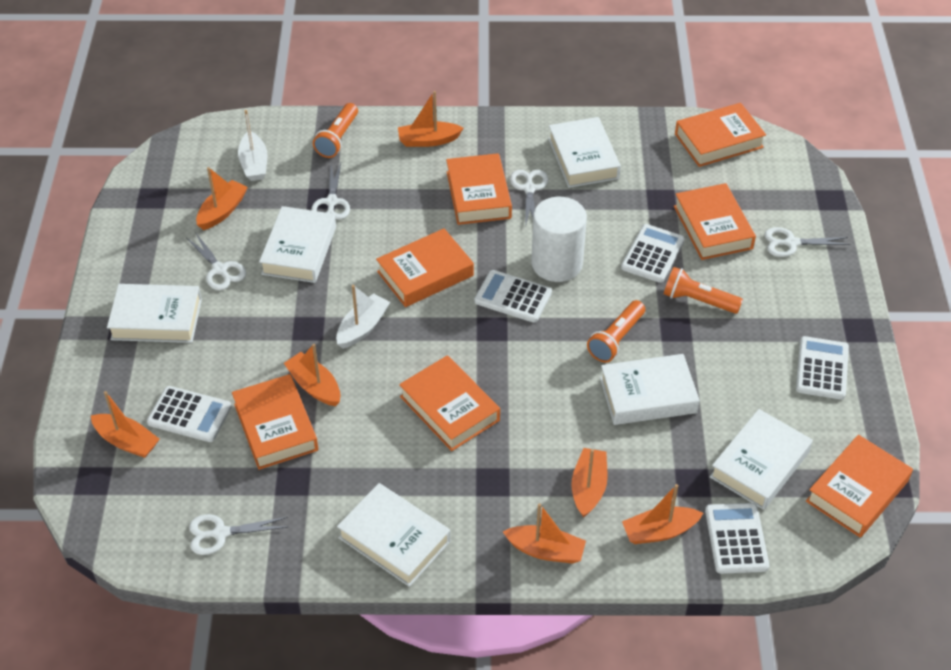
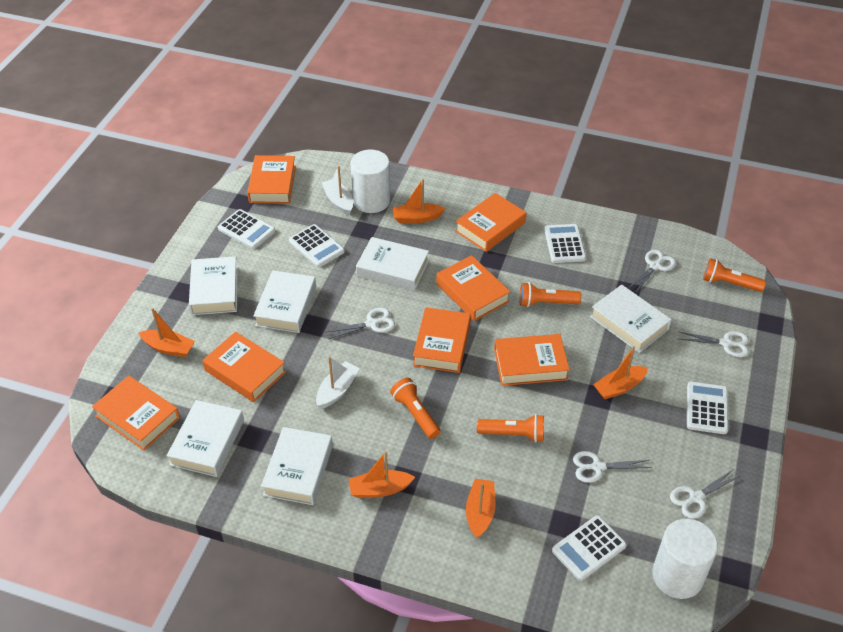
orange boat: [91,391,160,458] [196,167,248,230] [284,344,340,406] [398,91,464,147] [503,503,586,564] [571,448,607,518] [622,484,703,544] = 7 -> [139,308,195,357] [349,451,415,498] [393,179,445,223] [466,479,496,538] [593,346,648,399] = 5
orange flashlight: [313,103,358,158] [587,300,645,363] [664,267,743,314] = 3 -> [390,378,440,439] [477,414,544,442] [519,282,581,307] [703,258,766,292] = 4
white cylinder: [531,197,587,282] = 1 -> [350,149,391,213] [652,519,718,599] = 2

